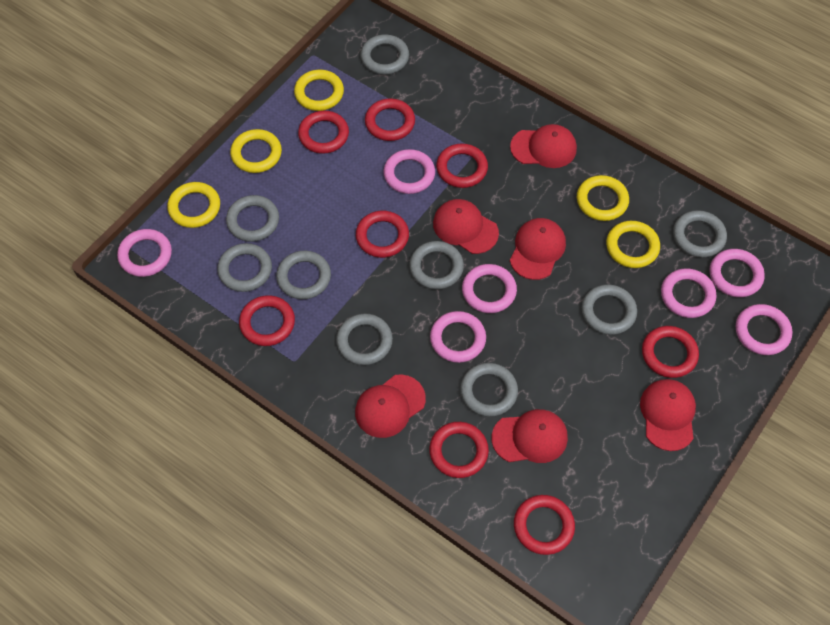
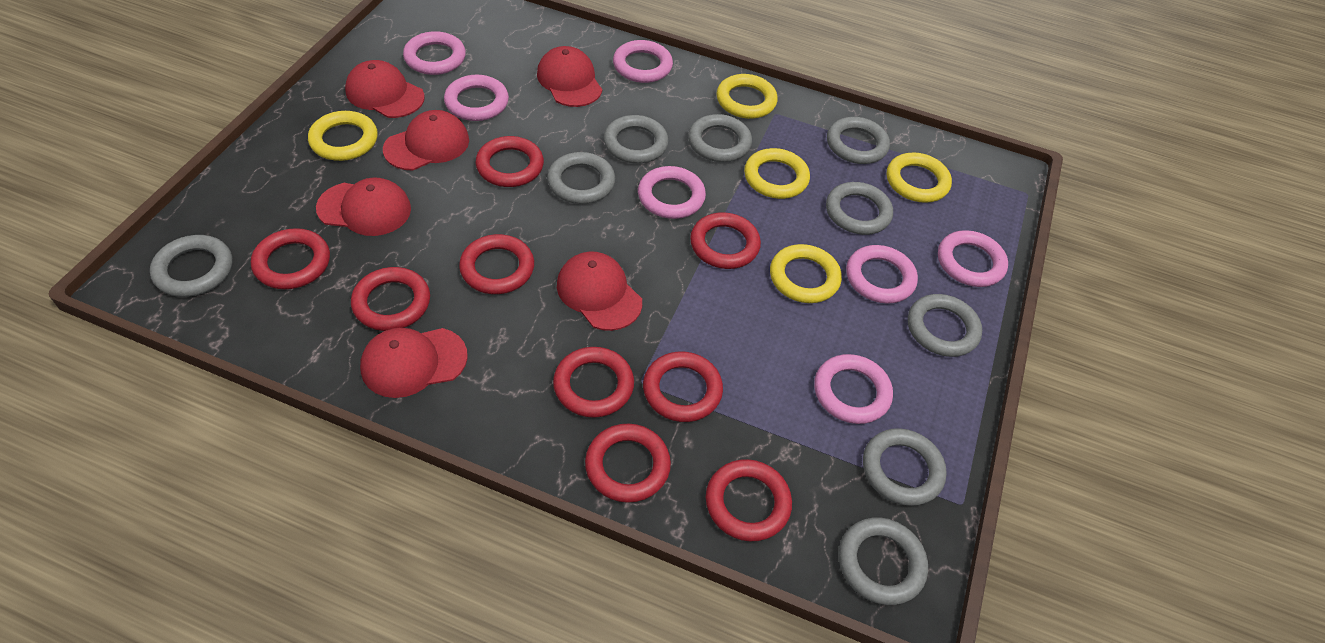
red ring: [239,295,295,346] [298,111,349,154] [356,211,409,258] [365,98,415,141] [429,422,489,478] [436,144,488,188] [514,495,575,555] [642,326,699,378] = 8 -> [251,228,330,289] [351,267,430,331] [459,234,534,294] [475,136,544,187] [553,347,634,418] [585,424,671,503] [643,351,723,422] [690,212,761,269] [706,459,792,541] = 9

